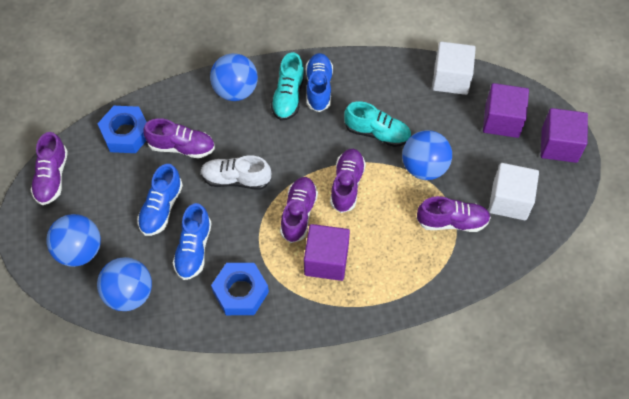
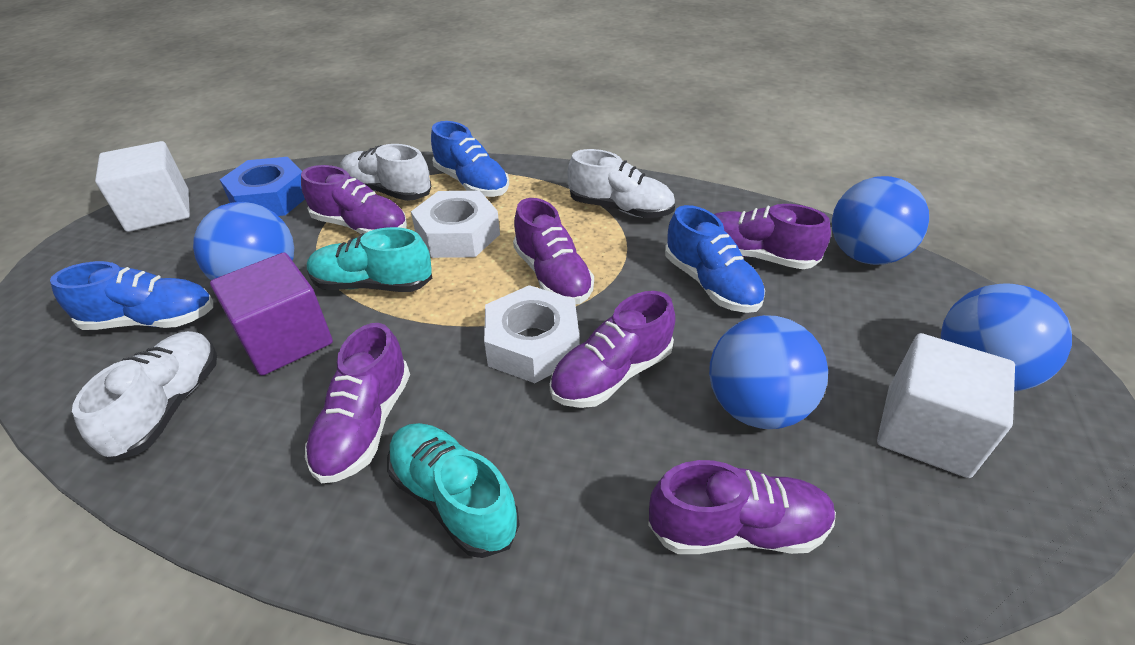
blue nut: [97,106,147,153] [211,263,269,315] = 2 -> [220,157,305,216] = 1
purple cube: [304,224,350,281] [483,83,529,138] [541,108,588,163] = 3 -> [210,253,333,376] = 1
purple shoe: [31,132,68,205] [143,118,215,158] [280,177,318,243] [330,149,366,213] [417,196,491,232] = 5 -> [301,165,407,234] [305,323,410,483] [513,198,594,304] [550,291,676,408] [648,460,836,554] [714,204,831,269] = 6
white nut: none = 0 -> [411,191,500,258] [484,285,579,383] = 2
white shoe: [200,156,271,190] = 1 -> [72,331,217,462] [340,144,431,201] [567,149,675,218] = 3

